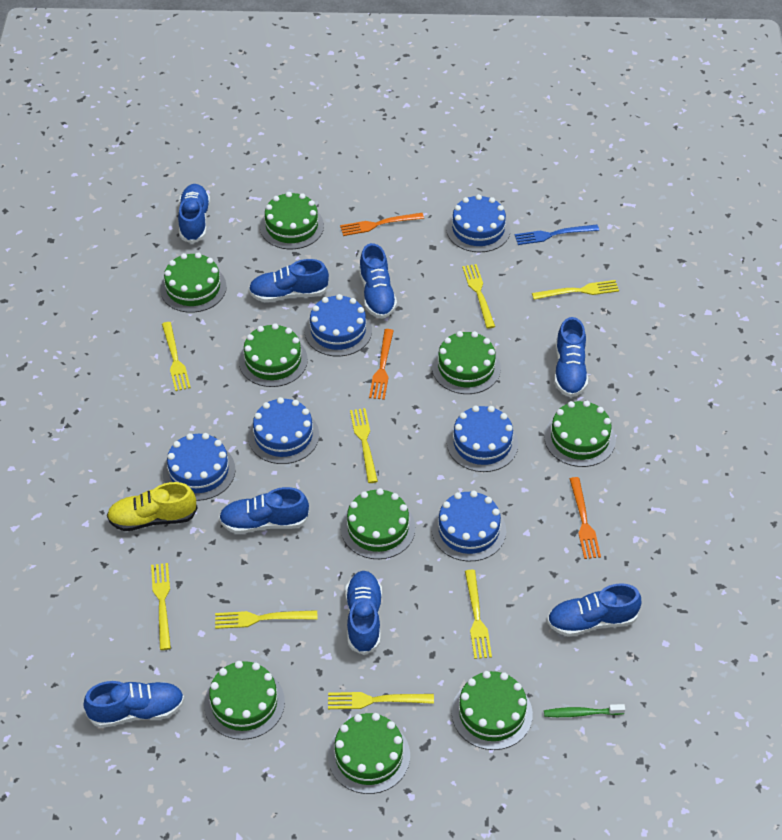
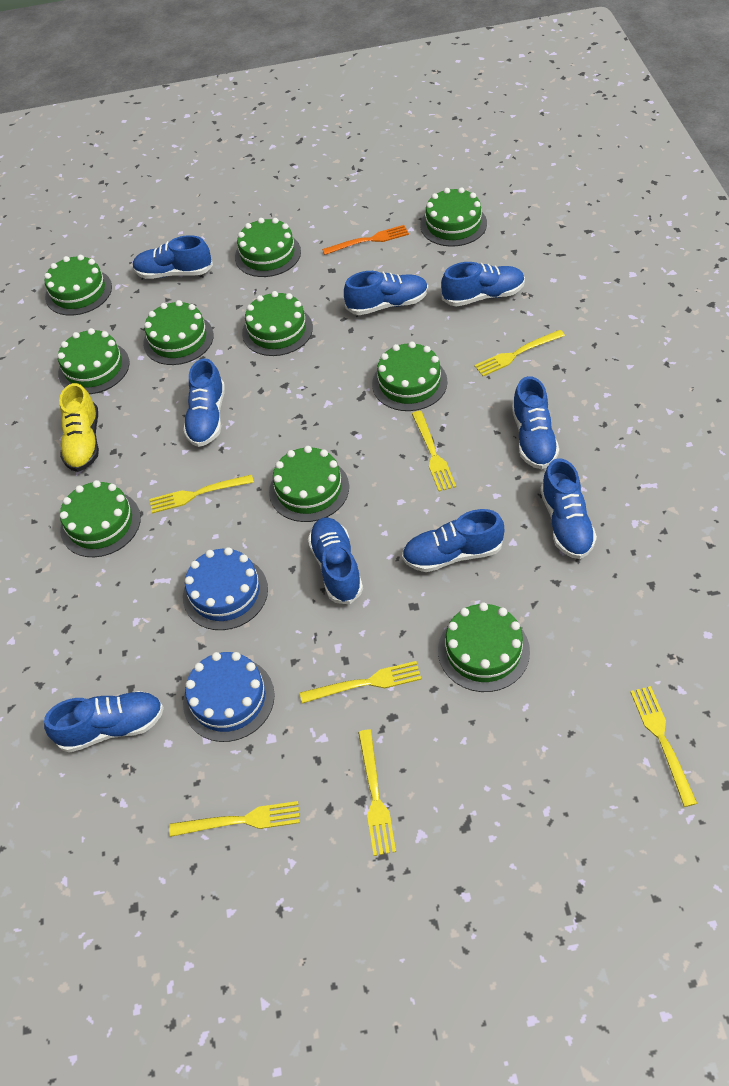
blue cake: [163,433,236,501] [248,397,319,464] [304,294,372,356] [432,491,506,561] [446,194,511,252] [447,406,518,472] = 6 -> [183,547,268,630] [183,652,275,742] = 2
blue fork: [515,225,599,245] = 1 -> none = 0
blue shoe: [83,681,185,728] [178,184,210,244] [219,487,310,534] [249,259,329,302] [345,571,382,655] [359,243,397,319] [547,583,641,637] [555,317,588,397] = 8 -> [44,691,164,753] [133,235,213,279] [183,358,225,447] [308,517,363,604] [344,271,428,315] [402,509,504,572] [441,262,525,307] [512,376,559,469] [540,459,597,559] = 9
green cake: [160,253,227,313] [204,661,285,740] [239,323,308,387] [260,192,324,249] [328,713,410,794] [341,488,415,559] [432,331,501,394] [452,671,533,750] [544,400,616,467] = 9 -> [44,255,112,316] [57,328,130,394] [60,480,141,557] [143,300,214,365] [235,218,301,277] [242,291,313,356] [269,446,349,522] [372,342,448,411] [420,187,487,247] [438,602,530,692] = 10
green toothbrush: [544,704,625,717] = 1 -> none = 0
orange fork: [340,213,424,236] [369,329,394,400] [570,477,601,559] = 3 -> [322,225,409,255] = 1
yellow fork: [151,563,171,650] [162,322,191,391] [215,610,318,629] [328,692,434,709] [350,408,378,483] [462,264,495,329] [465,570,492,659] [532,280,619,300] = 8 -> [149,474,254,514] [169,801,300,837] [300,661,421,704] [358,730,396,856] [412,411,456,492] [474,330,565,376] [630,686,697,807] = 7

